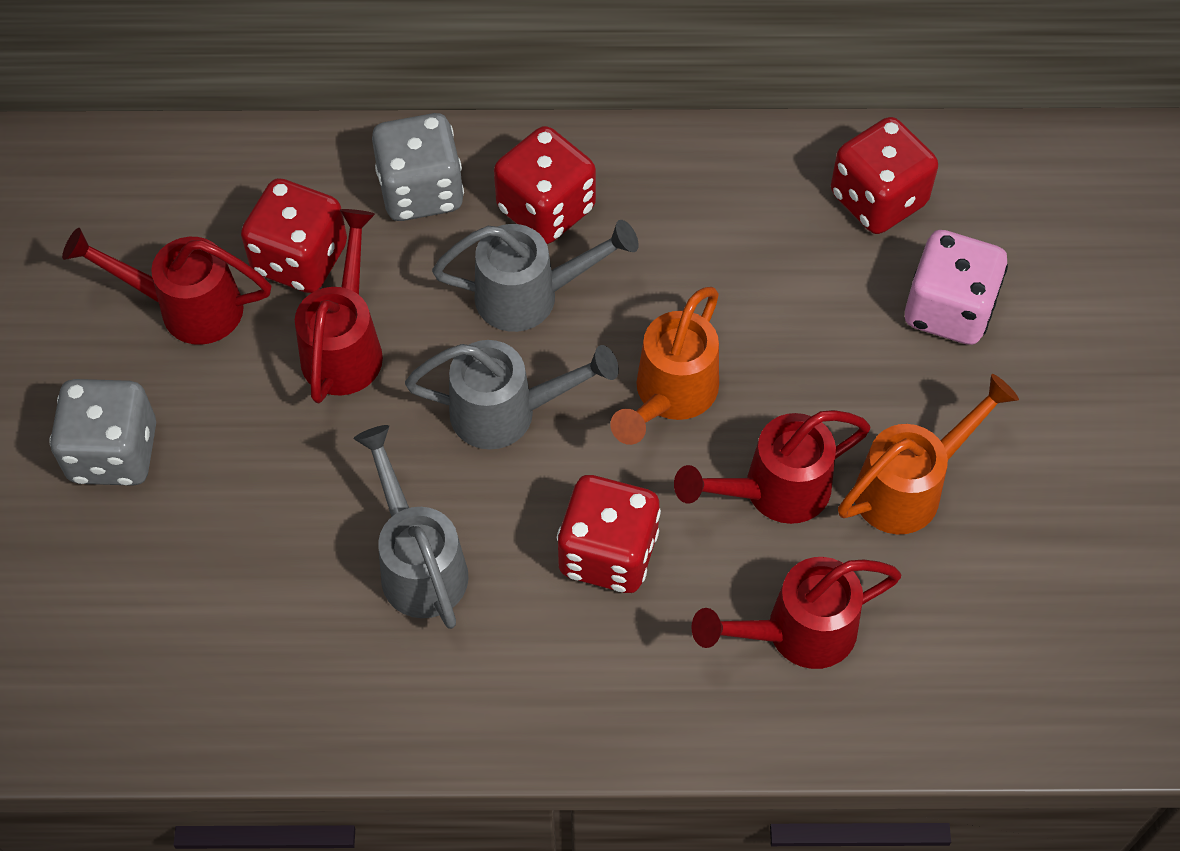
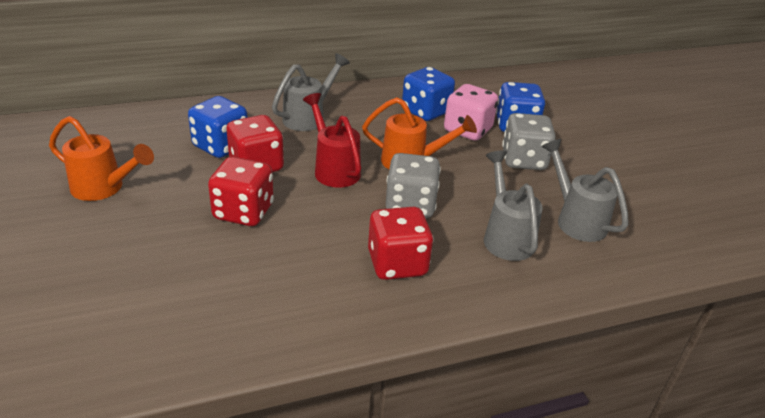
blue dice: none = 0 -> [188,96,248,158] [402,67,455,121] [496,82,545,132] = 3
red dice: [241,178,347,293] [494,126,596,244] [557,475,661,593] [831,117,938,234] = 4 -> [208,157,274,226] [226,115,284,172] [368,207,434,280] = 3
red watering can: [62,228,271,345] [295,209,383,403] [674,410,871,524] [691,557,901,669] = 4 -> [303,93,361,188] = 1

